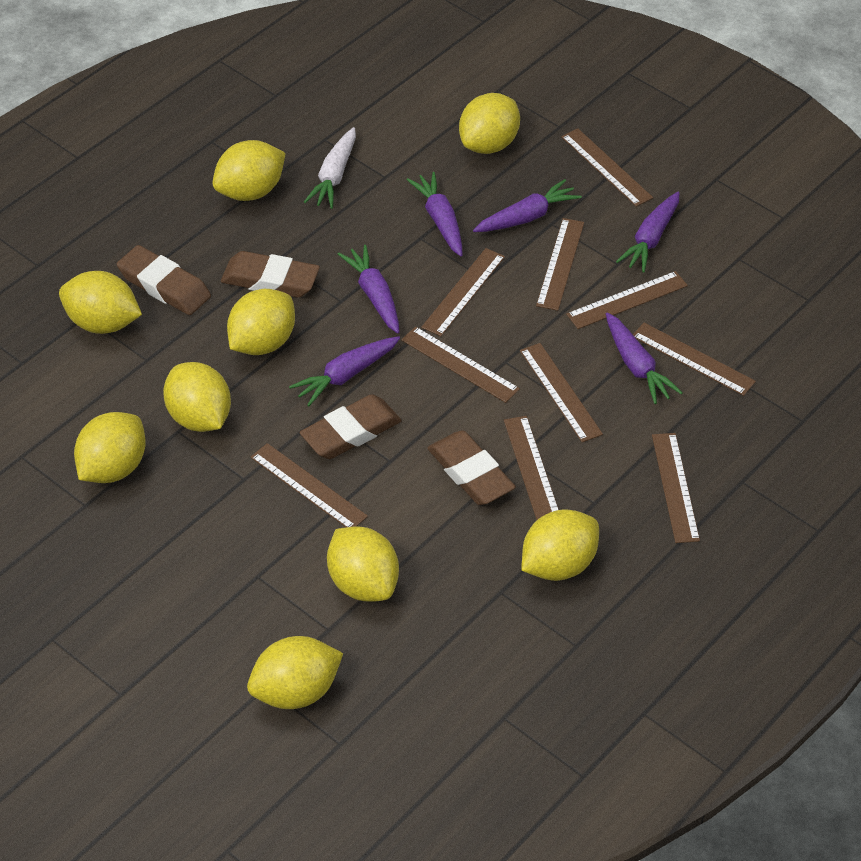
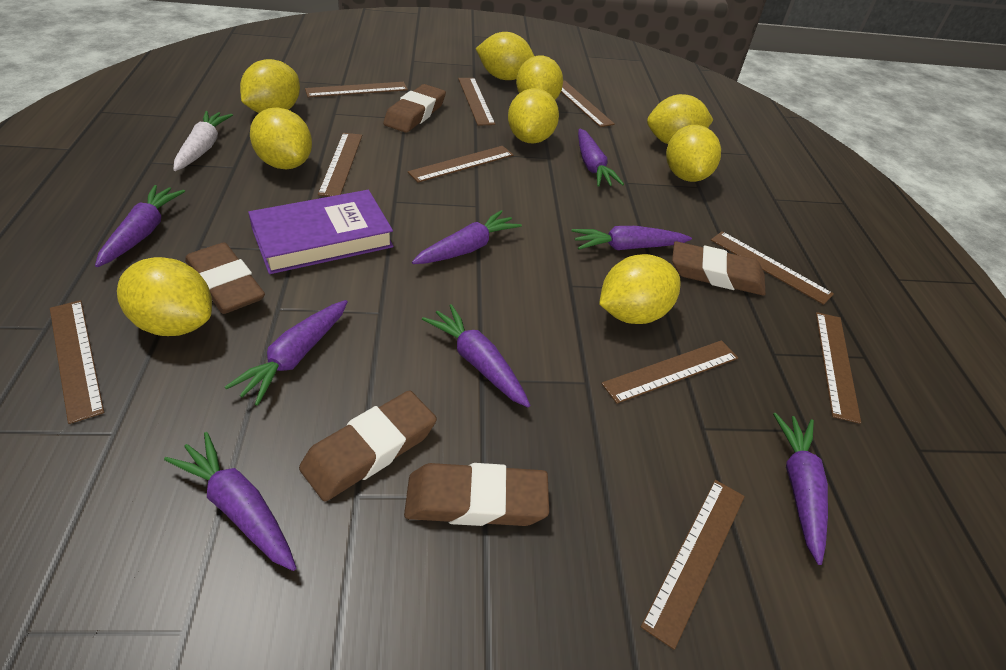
brown eraser: [117,245,211,315] [221,251,320,297] [300,394,402,459] [427,430,516,505] = 4 -> [185,243,265,314] [299,391,437,501] [383,84,446,133] [404,463,549,526] [672,241,766,295] = 5
purple book: none = 0 -> [248,190,394,274] = 1
purple carrot: [289,336,400,406] [338,245,399,333] [407,172,463,256] [473,179,582,232] [606,312,683,404] [616,192,680,273] = 6 -> [95,185,185,267] [164,432,296,571] [225,300,348,406] [412,210,522,264] [422,304,530,408] [572,226,692,250] [578,128,624,187] [773,413,828,565] = 8

